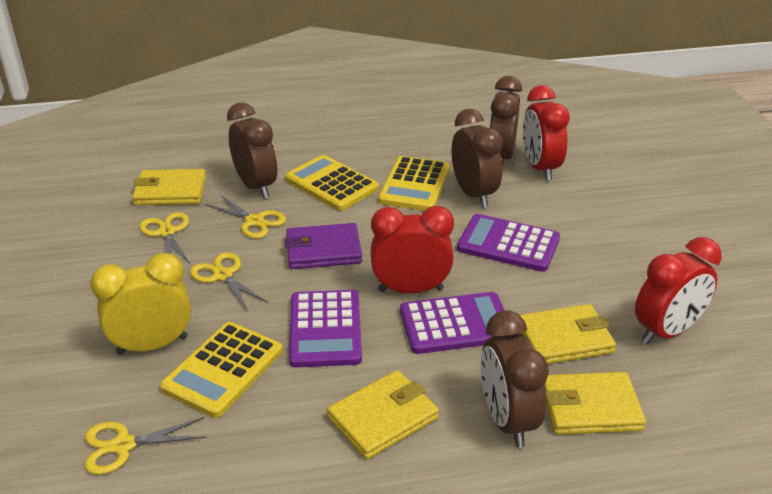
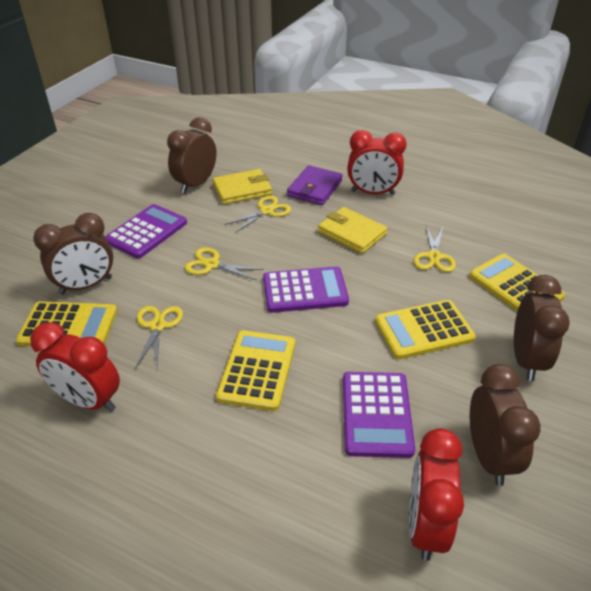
yellow calculator: [160,322,283,418] [285,155,379,211] [378,156,450,211] = 3 -> [16,301,117,347] [216,330,295,411] [375,300,476,359] [469,254,565,311] = 4
yellow clock: [90,253,191,355] = 1 -> none = 0
yellow wallet: [132,169,206,205] [327,370,439,460] [520,304,616,364] [545,372,646,435] = 4 -> [213,169,272,205] [318,207,388,254] = 2

